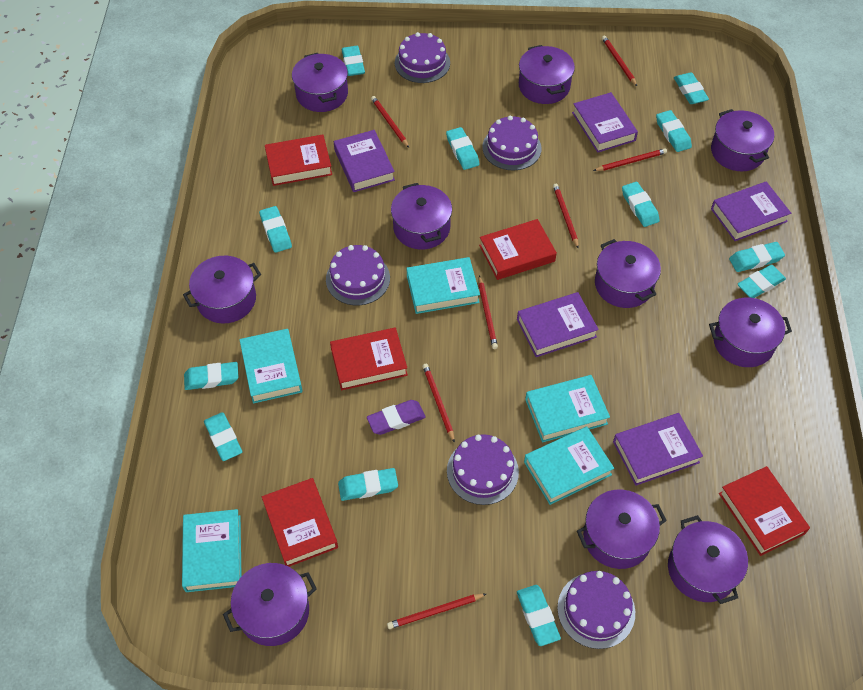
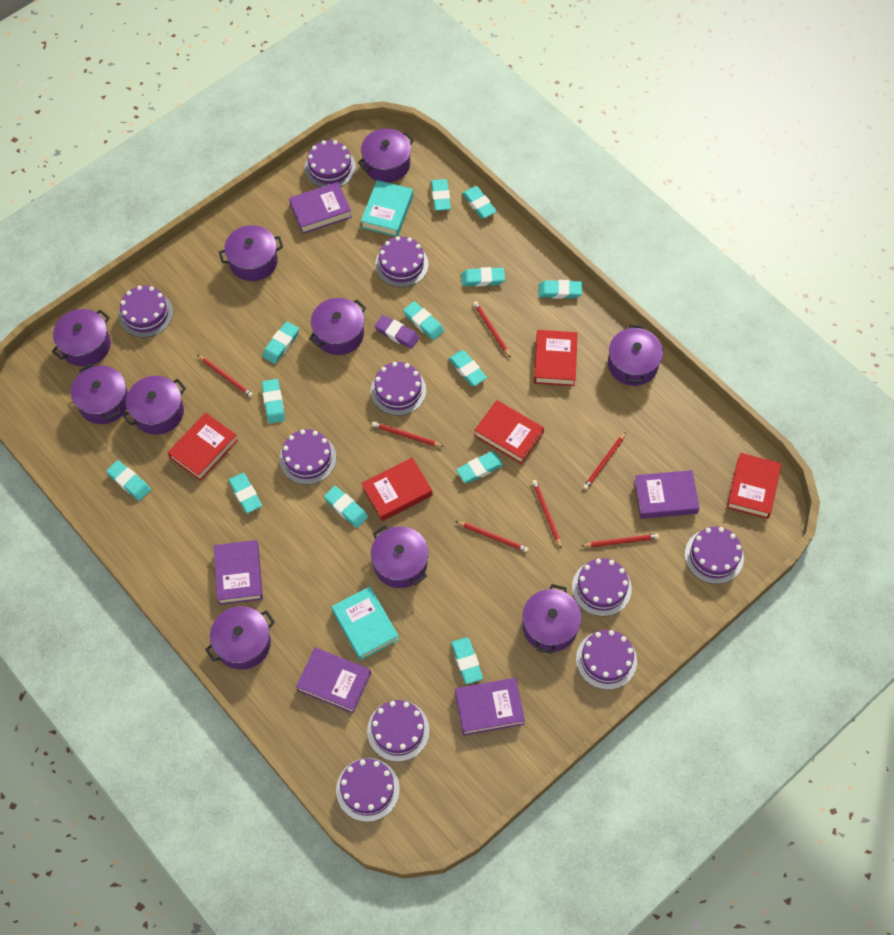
purple cake: [326,245,390,305] [395,32,450,83] [447,434,519,505] [482,116,542,170] [557,571,635,649] = 5 -> [119,286,173,337] [279,429,336,485] [304,140,356,187] [336,758,400,822] [367,700,430,762] [371,362,426,416] [375,236,428,287] [572,558,632,616] [576,630,637,690] [685,527,744,584] = 10
turquoise book: [182,509,242,592] [239,329,303,403] [407,257,480,314] [524,426,614,505] [525,375,610,442] = 5 -> [332,586,399,661] [361,180,413,237] = 2
turquoise eraser: [184,362,239,390] [204,412,242,461] [259,206,292,253] [338,468,398,501] [342,46,365,76] [446,127,479,170] [517,585,561,646] [622,182,660,227] [656,110,692,152] [674,72,709,104] [729,242,785,272] [737,265,786,298] = 12 -> [106,460,151,501] [228,473,262,513] [262,321,299,364] [262,379,285,424] [324,486,368,528] [403,301,444,340] [431,179,451,211] [449,350,487,386] [451,637,483,684] [456,452,503,483] [461,267,505,287] [462,186,497,218] [538,280,582,299] = 13

